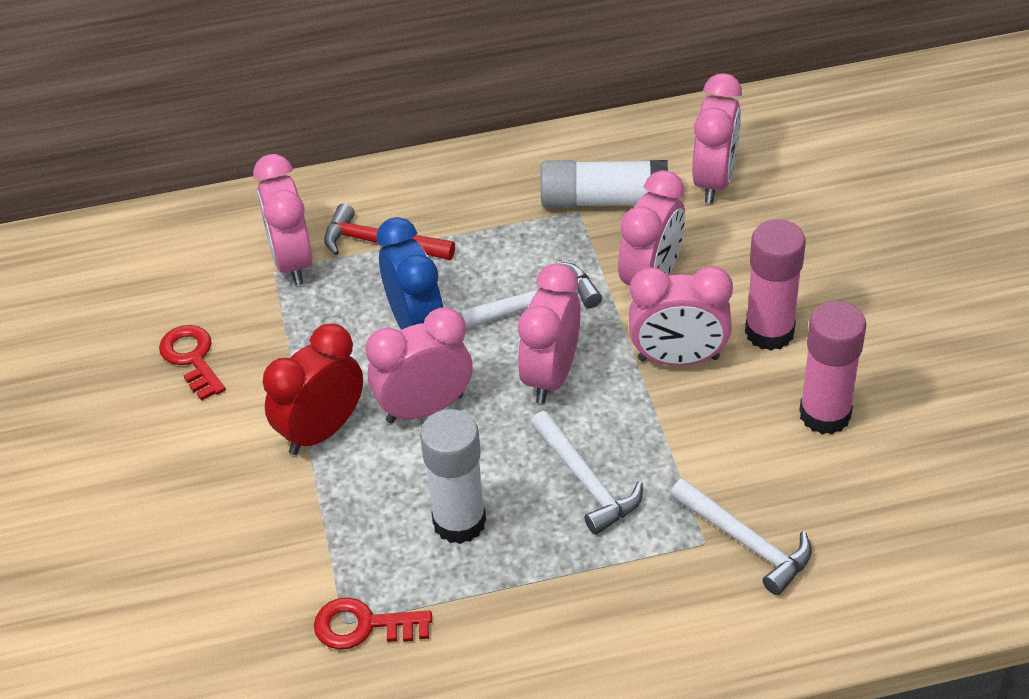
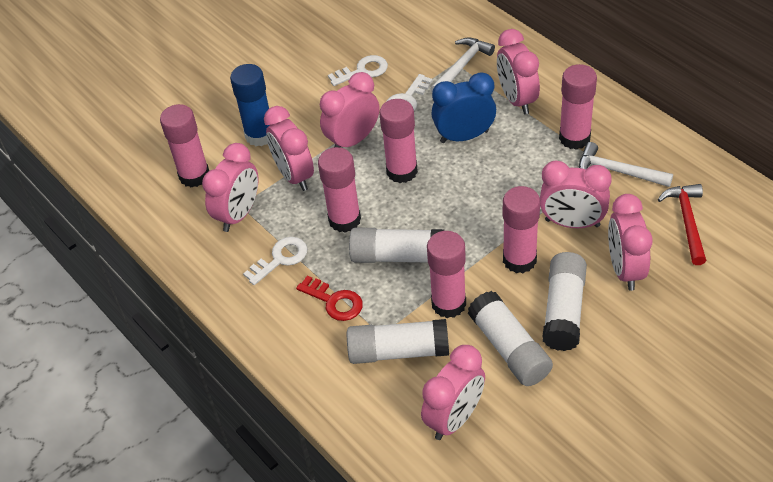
blue glue stick: none = 0 -> [230,64,269,146] = 1
pink clock: [253,154,313,285] [366,307,473,423] [518,264,581,404] [618,170,685,286] [629,266,733,366] [692,73,742,204] = 6 -> [202,143,258,232] [264,106,314,191] [320,72,379,148] [421,345,485,440] [497,29,540,114] [540,160,612,228] [608,194,653,291] = 7
pink glue stick: [745,219,806,351] [799,301,867,434] = 2 -> [160,104,209,187] [318,147,361,233] [379,99,418,183] [427,231,466,318] [503,186,540,273] [559,64,597,150] = 6
red clock: [263,323,363,455] = 1 -> none = 0
red key: [159,325,226,401] [314,597,432,650] = 2 -> [296,276,363,321] = 1
white glue stick: [420,409,486,544] [540,160,668,208] = 2 -> [347,319,449,364] [349,227,444,263] [468,291,553,386] [542,252,587,351] = 4
white hammer: [459,262,602,330] [531,411,643,534] [670,478,812,595] = 3 -> [431,38,495,92] [579,142,673,187] = 2
white key: none = 0 -> [243,237,307,285] [328,55,388,86] [386,74,433,111] = 3

